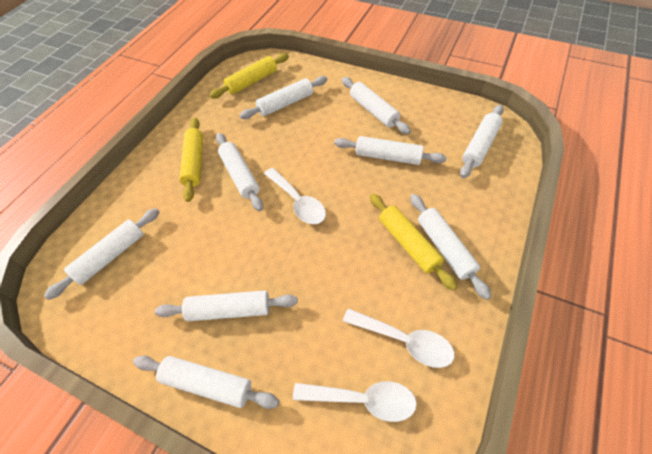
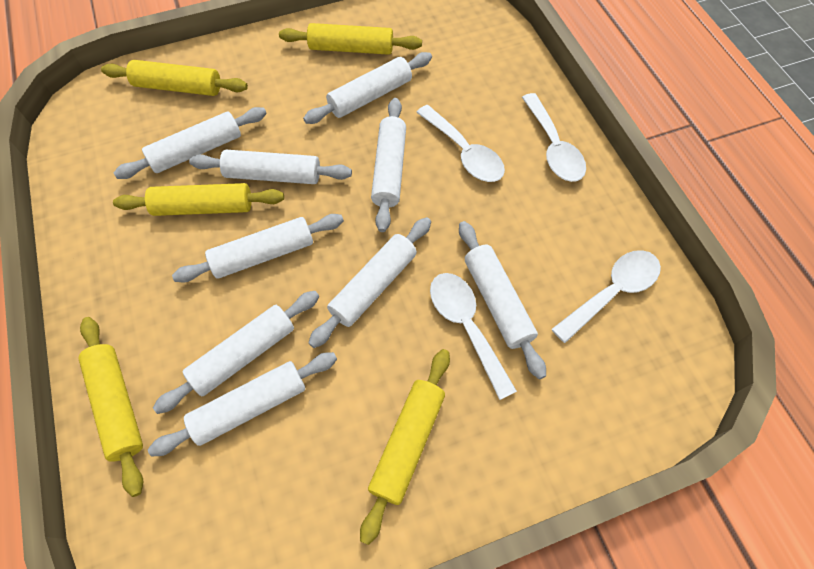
white spoon: [264,168,326,224] [293,381,417,422] [343,308,455,368] = 3 -> [416,105,505,182] [430,273,517,400] [522,93,586,182] [551,250,661,343] = 4
yellow rolling pin: [179,118,203,202] [210,53,289,98] [370,194,457,290] = 3 -> [78,317,143,497] [101,60,248,96] [113,183,284,216] [279,23,422,55] [360,349,450,545] = 5

